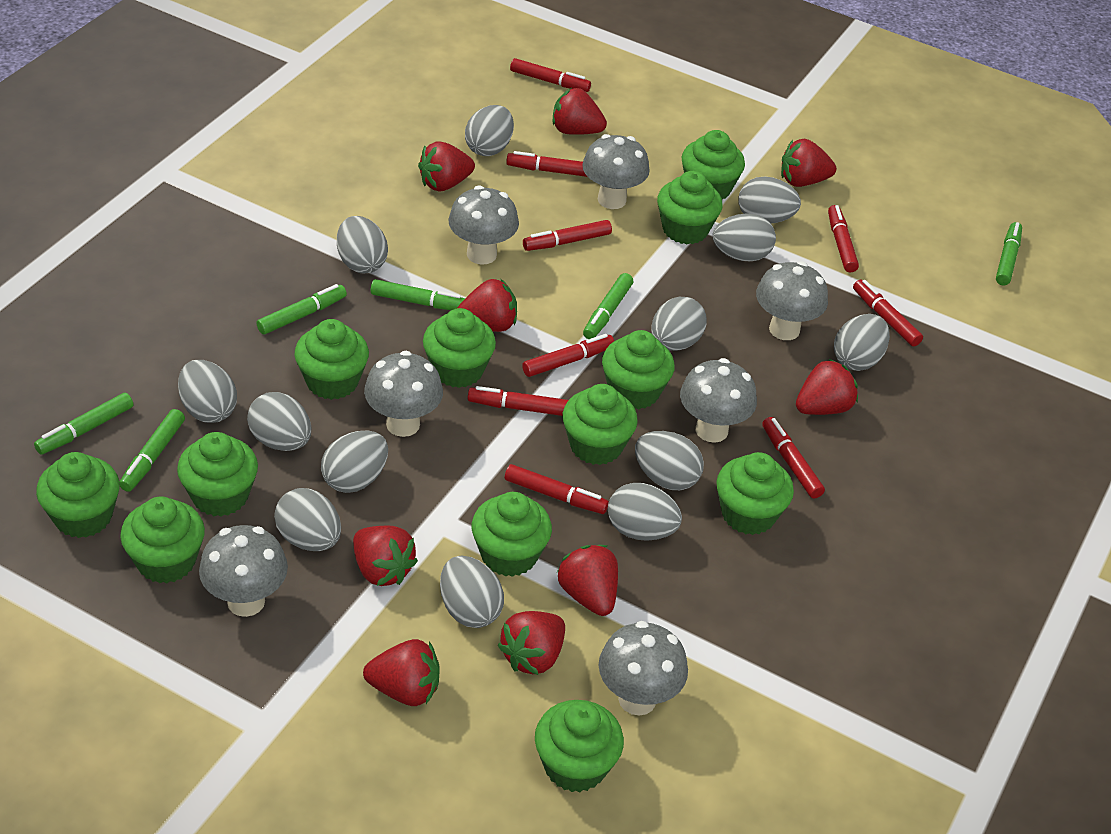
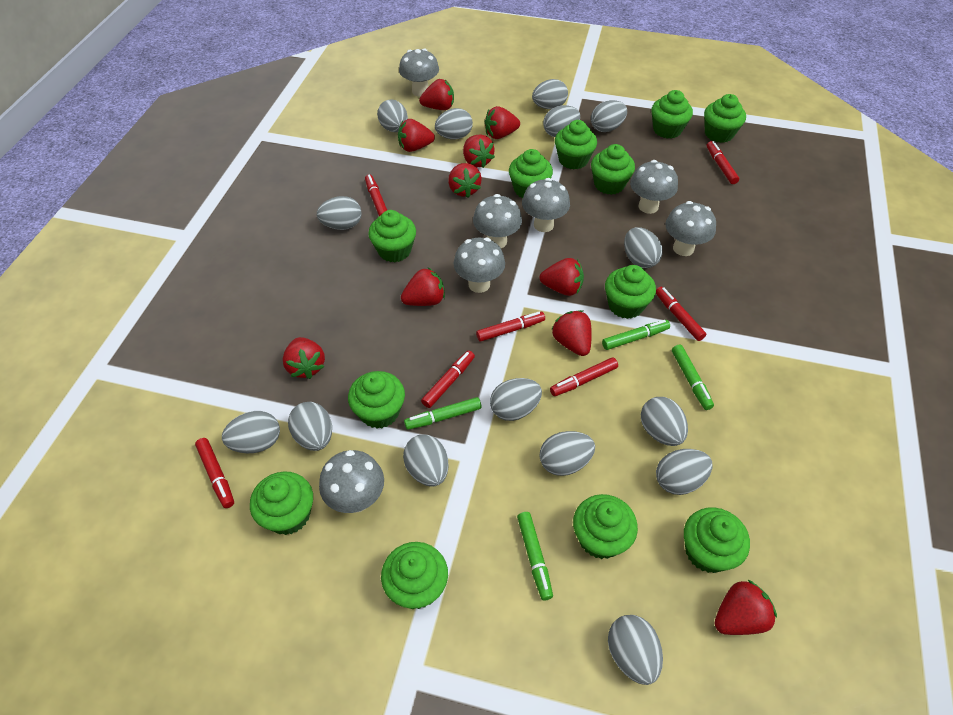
green marker: [34,393,134,455] [120,409,185,492] [256,284,347,334] [371,279,465,310] [583,273,633,339] [996,222,1022,286] = 6 -> [404,397,481,430] [517,512,553,600] [602,320,670,350] [672,345,714,410] = 4
grey egg: [178,360,237,423] [247,392,311,451] [274,488,341,551] [321,430,388,493] [337,216,388,273] [440,556,504,628] [465,105,514,156] [608,483,682,541] [635,431,704,490] [651,297,707,351] [713,213,776,261] [738,176,801,223] [834,314,890,371] = 13 -> [222,411,280,453] [288,402,332,451] [317,196,361,230] [377,99,408,132] [403,435,449,487] [435,108,473,139] [490,378,542,421] [532,79,568,109] [540,431,595,476] [543,105,580,137] [591,100,627,132] [608,615,663,685] [624,227,663,268] [641,397,688,446] [656,449,712,495] = 15
red marker: [468,386,568,416] [505,464,609,514] [506,151,588,177] [510,58,591,92] [522,334,614,377] [523,220,612,251] [762,417,825,499] [828,205,859,273] [853,279,923,346] = 9 -> [195,438,234,508] [365,174,387,216] [421,350,475,408] [476,312,545,342] [550,357,618,396] [656,287,706,341] [707,141,739,184] = 7
red strawberry: [353,526,418,586] [363,639,440,706] [418,141,475,191] [457,279,517,332] [497,611,565,675] [553,88,607,135] [557,545,618,616] [781,139,836,187] [796,359,858,415] = 9 -> [283,337,325,379] [398,119,435,152] [401,268,445,306] [419,79,454,110] [448,163,482,198] [463,134,495,168] [485,106,520,139] [539,258,584,296] [551,310,592,356] [715,579,777,635] = 10

